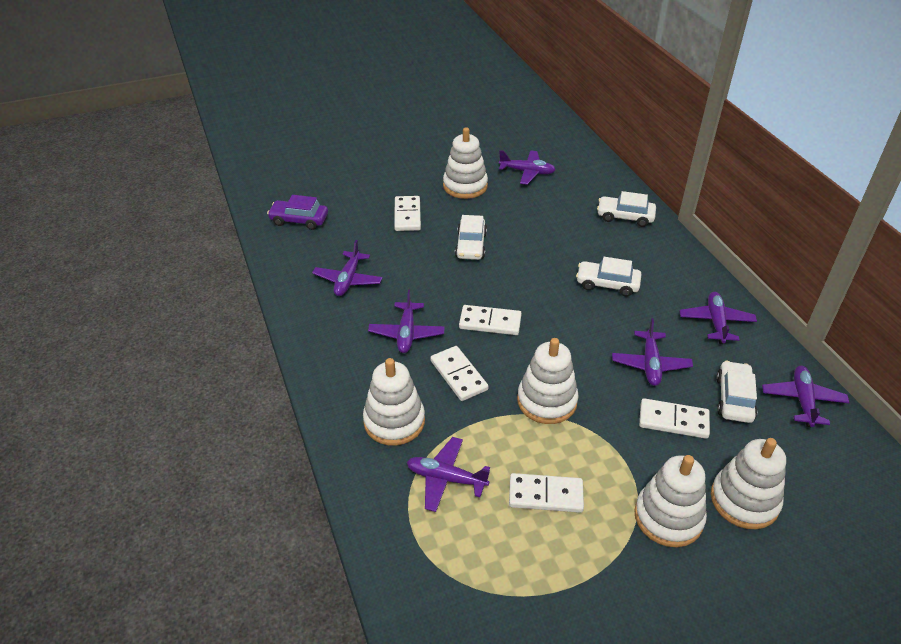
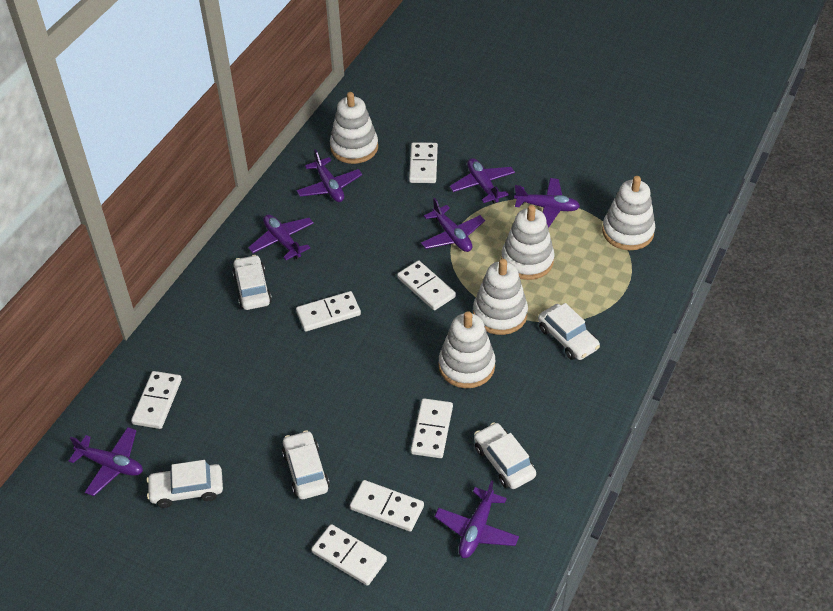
purple car: [267,195,328,230] = 1 -> none = 0
white car: [455,215,487,260] [576,257,641,296] [597,191,656,227] [716,361,757,423] = 4 -> [147,460,223,508] [232,255,272,310] [282,430,330,499] [474,422,536,489] [538,303,600,360] = 5
white domino: [394,196,421,231] [430,346,488,401] [459,305,522,335] [509,473,584,513] [639,398,710,439] = 5 -> [131,371,182,429] [296,291,361,332] [311,524,387,586] [350,480,424,532] [397,260,456,310] [409,142,438,183] [411,398,453,458] = 7

